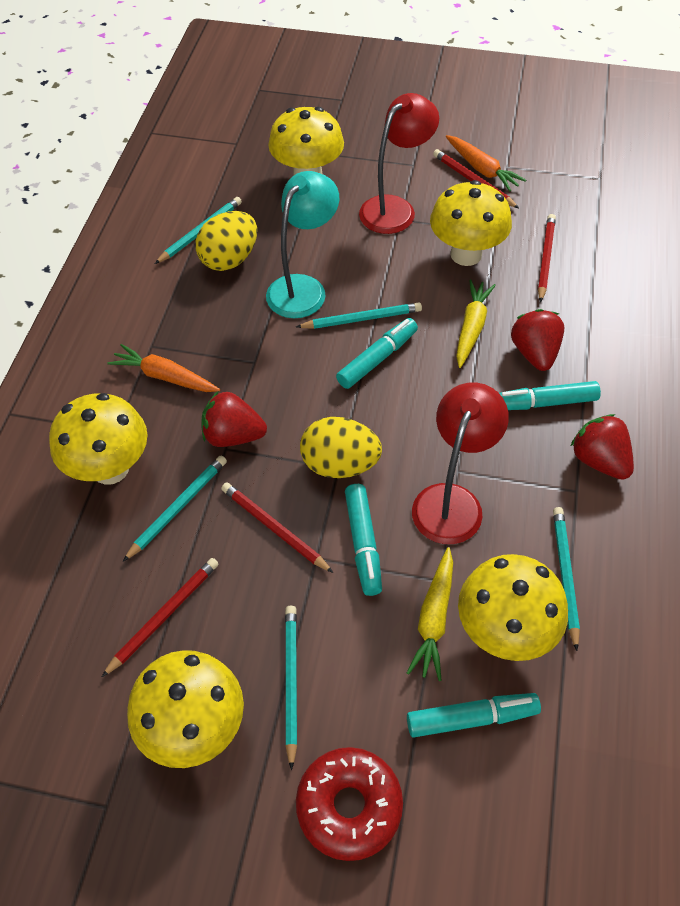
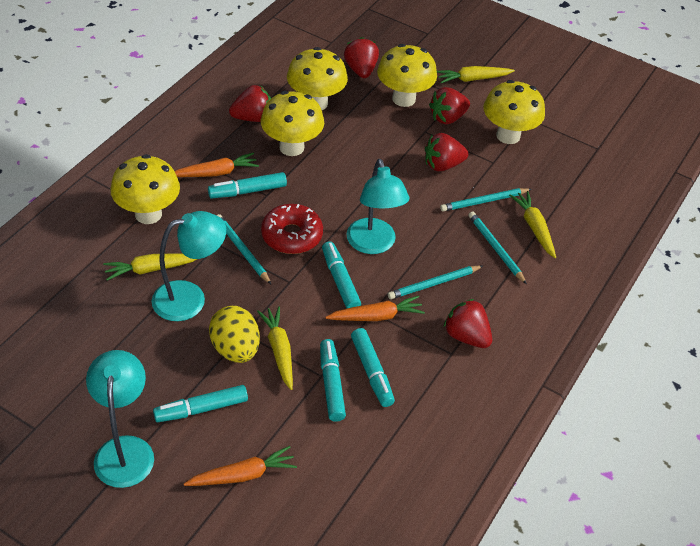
orange carrot: [107,344,220,392] [446,135,526,191] = 2 -> [175,153,259,177] [184,446,297,486] [325,296,425,321] = 3
red lamp: [359,93,439,234] [412,382,509,544] = 2 -> none = 0
red pencil: [102,558,218,677] [221,482,333,573] [433,149,519,208] [538,214,556,303] = 4 -> none = 0
red strawberry: [202,391,267,447] [511,309,564,371] [571,414,634,480] = 3 -> [229,85,271,122] [344,37,379,78] [425,133,469,171] [429,87,470,124] [444,299,492,348] = 5
turquoise lamp: [266,171,339,318] = 1 -> [86,350,154,488] [152,211,226,321] [347,159,409,254] = 3
turquoise marker: [336,318,418,389] [345,484,382,596] [407,693,541,738] [499,381,601,410] = 4 -> [153,385,248,422] [208,172,287,199] [320,339,346,422] [322,241,361,309] [351,328,395,407] = 5
turquoise pencil: [123,455,227,562] [155,197,242,264] [285,606,297,770] [296,303,422,329] [553,507,580,651] = 5 -> [217,214,271,284] [388,265,483,299] [440,188,531,212] [469,211,527,284] = 4
yellow carrot: [407,547,453,681] [456,280,496,368] = 2 -> [103,254,197,281] [257,306,293,390] [437,66,515,83] [509,191,556,258] = 4
yellow egg: [195,211,257,271] [300,417,382,478] = 2 -> [209,306,260,363] = 1

